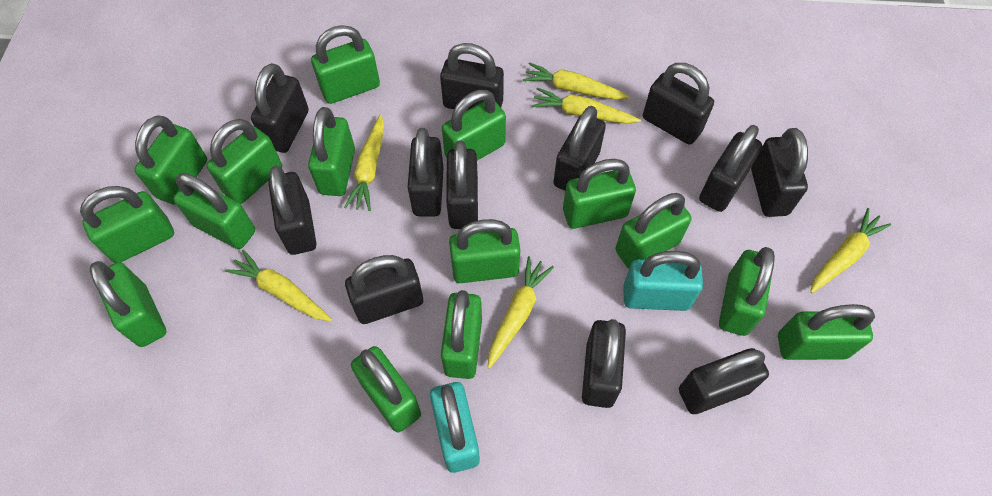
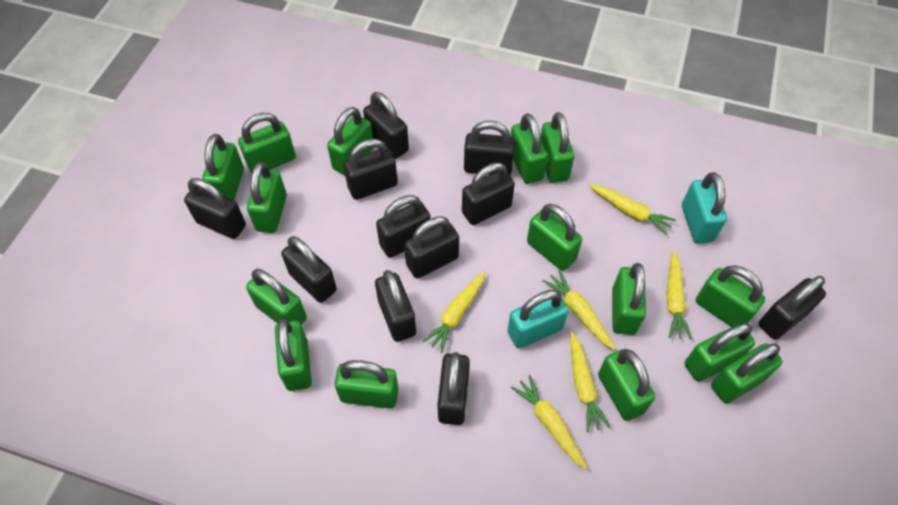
black padlock: [251,63,309,153] [268,166,316,255] [345,255,423,324] [408,128,444,217] [440,43,504,112] [446,140,478,229] [553,106,606,191] [582,319,626,408] [643,63,714,144] [679,348,769,414] [699,125,762,212] [751,128,808,217] = 12 -> [184,178,246,239] [281,236,337,303] [343,139,398,200] [363,92,409,159] [375,270,416,342] [376,195,431,258] [404,216,459,279] [437,352,470,425] [462,163,515,225] [464,121,515,175] [759,276,826,340] = 11

